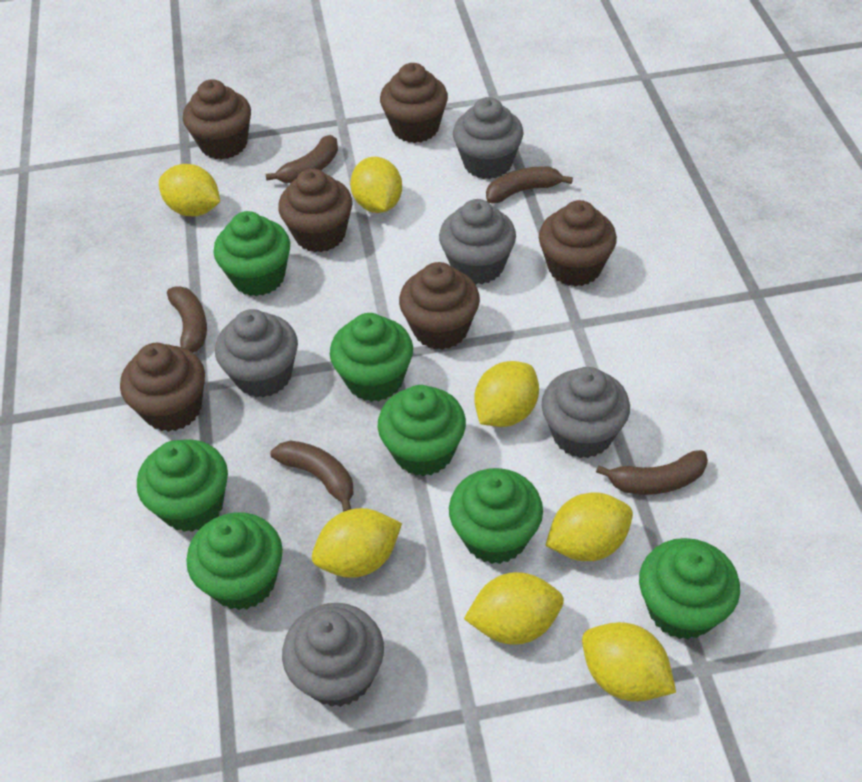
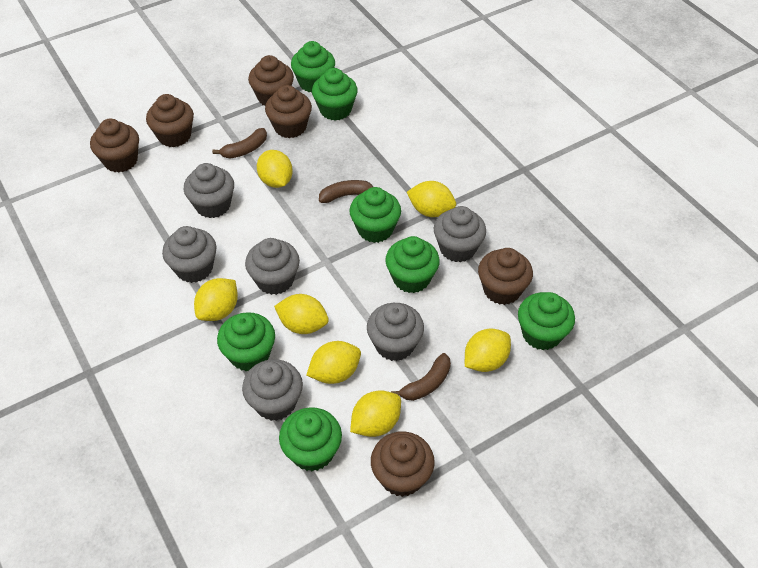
brown banana: [167,286,207,353] [266,135,338,183] [271,440,353,512] [486,167,573,203] [596,450,708,495] = 5 -> [212,128,267,158] [319,180,373,203] [391,353,451,401] = 3
grey cupcake: [215,309,298,397] [282,603,384,707] [439,199,516,285] [453,97,524,179] [542,367,630,458] = 5 -> [162,226,217,283] [184,163,234,218] [242,359,303,421] [245,238,300,295] [367,303,424,361] [434,206,486,262] = 6

